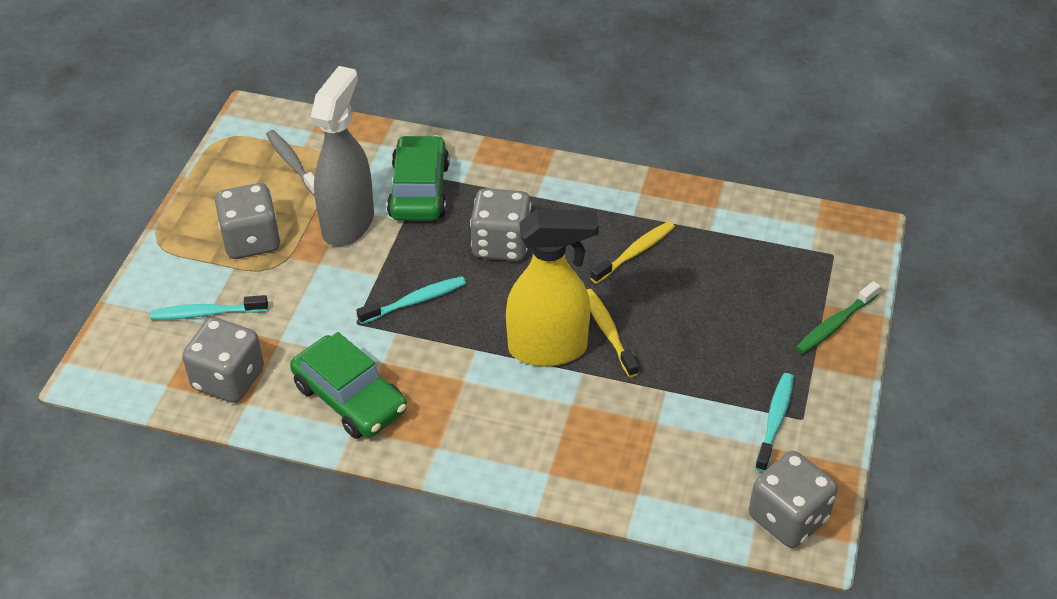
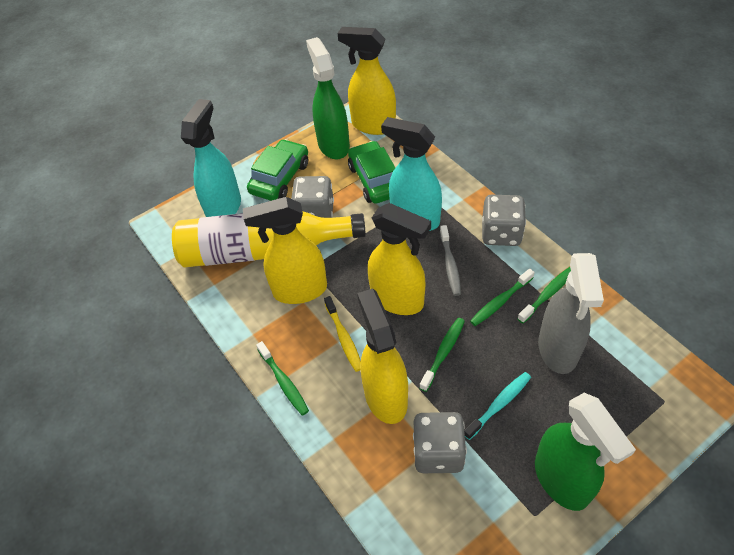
green spray bottle: none = 0 -> [306,37,350,159] [535,393,636,511] = 2
green toothbrush: [796,281,880,354] = 1 -> [256,341,309,416] [419,318,465,392] [470,268,535,326] [517,267,571,323] = 4
grey dice: [182,317,264,403] [215,183,281,259] [470,188,531,261] [749,451,838,548] = 4 -> [291,176,334,218] [413,412,467,473] [482,195,526,246] = 3
turquoise spray bottle: none = 0 -> [181,99,241,217] [381,117,442,231] = 2
turquoise toothbrush: [150,295,268,320] [356,276,466,324] [755,373,794,472] = 3 -> [464,372,531,440] = 1
yellow bottle: none = 0 -> [172,211,366,268] = 1
yellow spray bottle: [506,209,599,366] = 1 -> [243,197,327,304] [338,27,396,135] [357,288,408,424] [368,203,431,315] = 4
yellow toothbrush: [587,289,639,377] [590,221,675,284] = 2 -> [324,296,361,372] = 1

